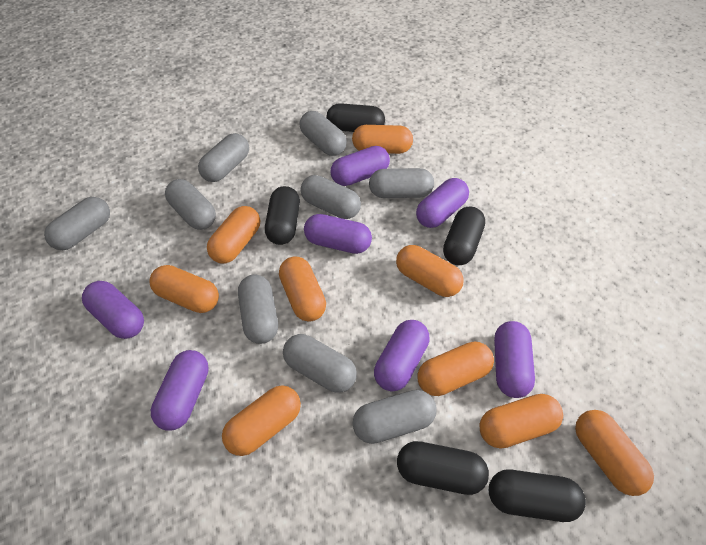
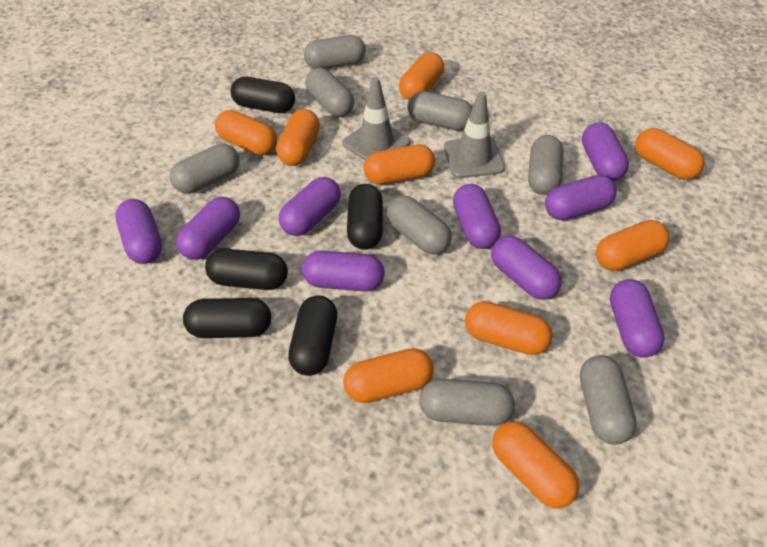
grey capsule: [44,197,110,250] [165,179,216,230] [198,133,249,182] [238,274,278,344] [283,334,357,393] [299,111,347,156] [300,175,361,219] [352,390,437,444] [369,168,434,198] = 9 -> [170,144,240,194] [304,35,366,69] [305,68,354,117] [387,196,452,255] [407,91,472,130] [419,379,515,426] [528,135,564,195] [580,355,637,444] = 8
grey traffic cone: none = 0 -> [342,77,410,161] [444,91,505,178] = 2
purple capsule: [82,281,144,339] [151,350,209,431] [304,214,372,254] [331,146,390,186] [374,320,430,391] [416,178,469,228] [494,321,535,398] = 7 -> [115,199,162,264] [176,197,240,260] [279,177,341,236] [302,251,385,292] [453,184,501,249] [491,235,562,300] [545,175,616,220] [582,122,629,181] [610,279,665,358] = 9

